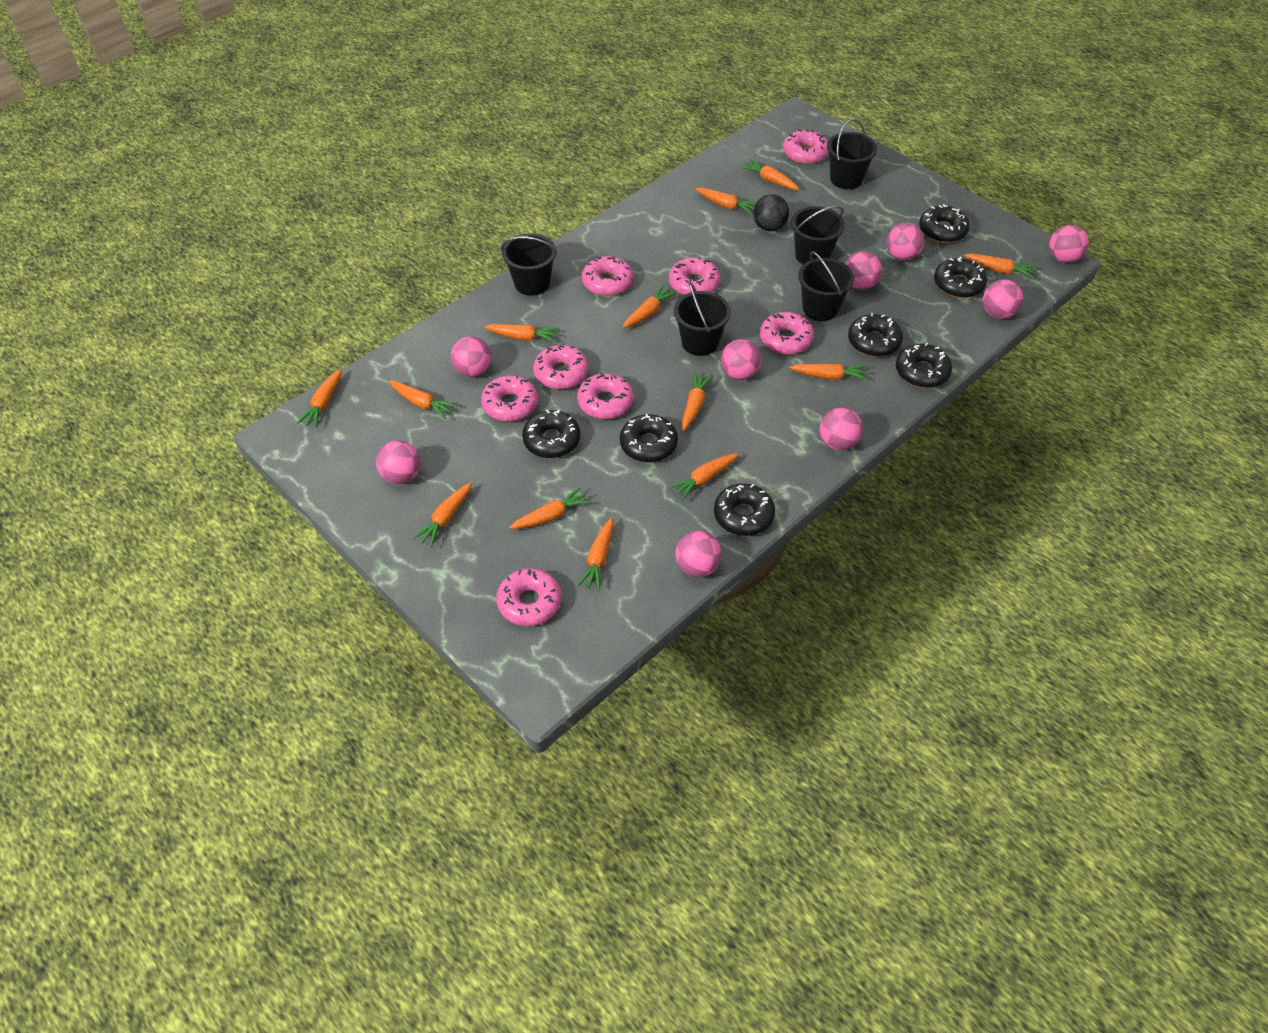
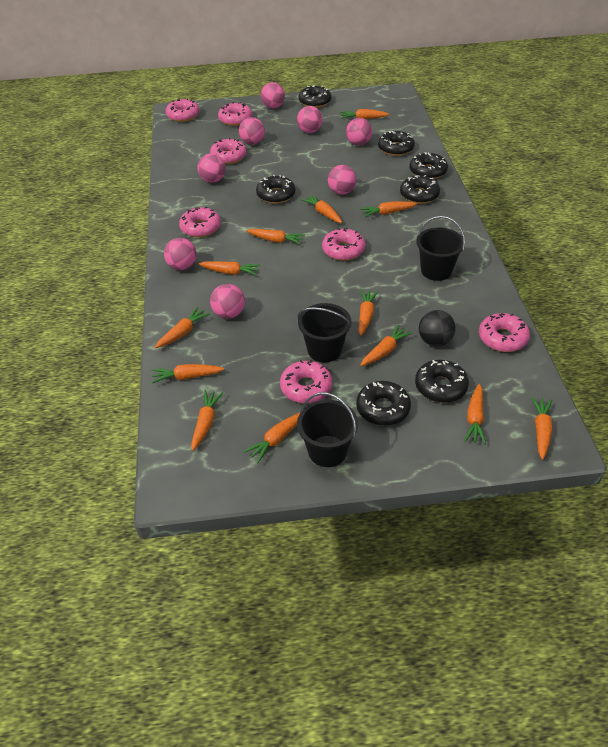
black bucket: [501,233,558,296] [674,283,731,356] [791,206,845,264] [798,251,854,321] [827,119,877,189] = 5 -> [297,392,358,467] [298,303,352,363] [416,216,465,281] = 3
pink ball: [376,441,421,484] [451,336,491,377] [675,531,722,577] [721,339,761,380] [820,408,863,450] [845,251,882,290] [887,223,924,261] [983,279,1023,319] [1049,225,1089,263] = 9 -> [164,238,197,270] [198,154,226,183] [210,284,245,319] [239,117,265,145] [261,82,285,108] [297,106,322,133] [328,165,356,195] [346,118,372,146] = 8
pink donut: [481,375,538,421] [496,568,561,626] [533,345,589,389] [577,373,634,419] [582,256,633,296] [669,257,720,295] [760,312,814,354] [783,129,829,164] = 8 -> [166,98,200,122] [179,207,221,237] [210,138,247,164] [218,102,252,126] [280,360,332,403] [322,228,365,261] [479,313,530,352] = 7

